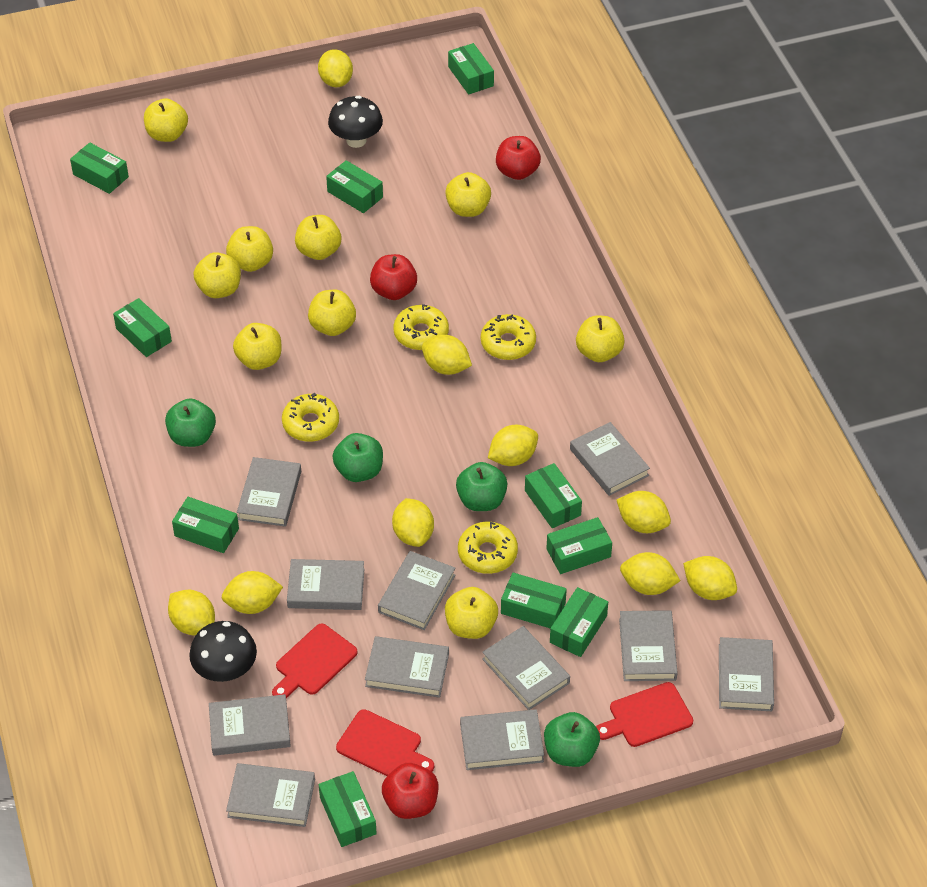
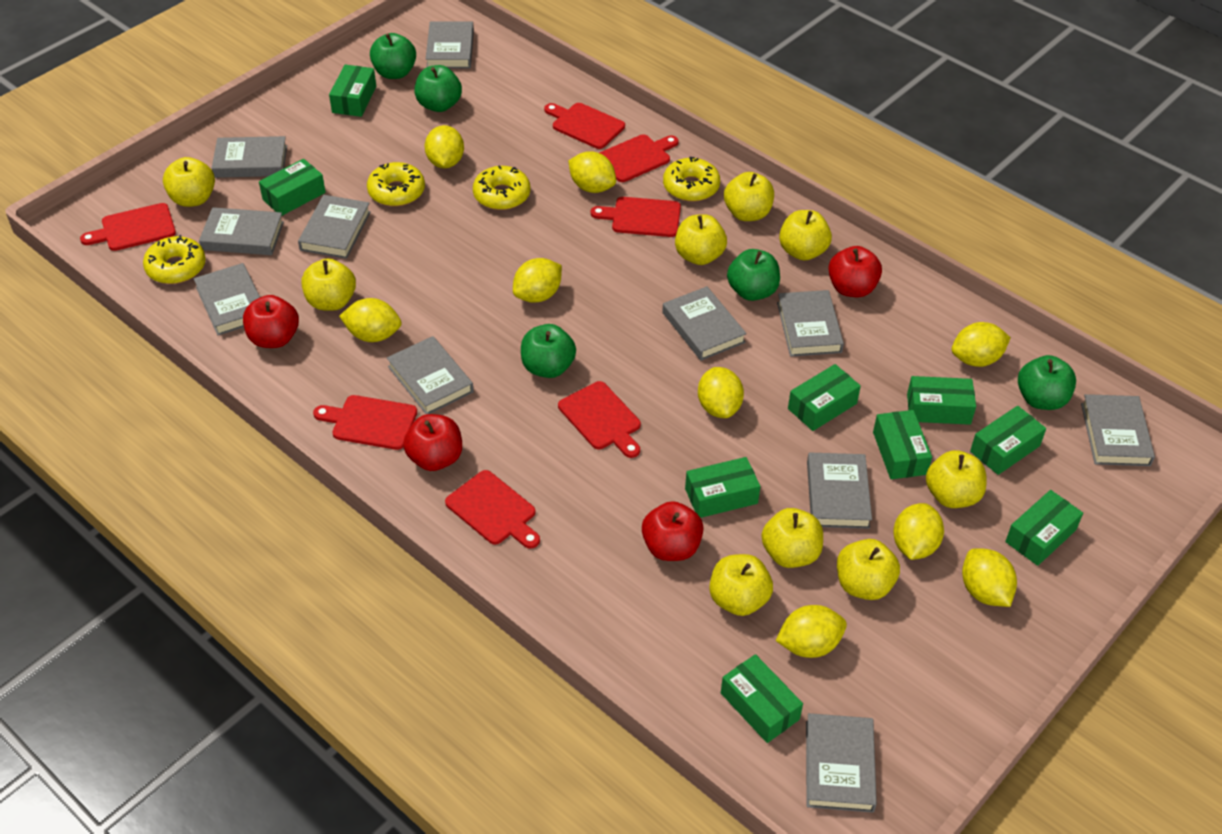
black mushroom: [189,621,257,682] [328,96,383,148] = 2 -> none = 0
green apple: [165,398,216,447] [332,433,383,482] [456,462,507,511] [544,712,600,767] = 4 -> [370,33,416,79] [415,65,462,112] [521,324,576,378] [727,249,780,301] [1018,355,1076,410] = 5
green box: [70,142,129,194] [113,298,172,357] [172,497,239,553] [318,771,377,847] [326,160,383,213] [448,43,494,94] [501,573,567,628] [525,463,582,528] [546,517,612,574] [550,587,608,657] = 10 -> [259,159,326,216] [329,65,376,117] [685,457,760,518] [721,654,803,743] [788,364,861,431] [873,410,932,479] [907,376,976,425] [970,406,1046,475] [1005,490,1083,566] = 9
red apple: [370,254,417,300] [382,763,438,819] [496,136,541,180] = 3 -> [243,295,299,348] [403,414,462,471] [642,501,704,561] [828,246,882,297] = 4
red cutting board: [272,624,357,698] [336,709,434,776] [596,682,693,747] = 3 -> [80,203,176,251] [313,395,417,450] [445,470,540,549] [544,103,625,149] [558,381,641,458] [591,197,681,237] [599,134,678,182] = 7

